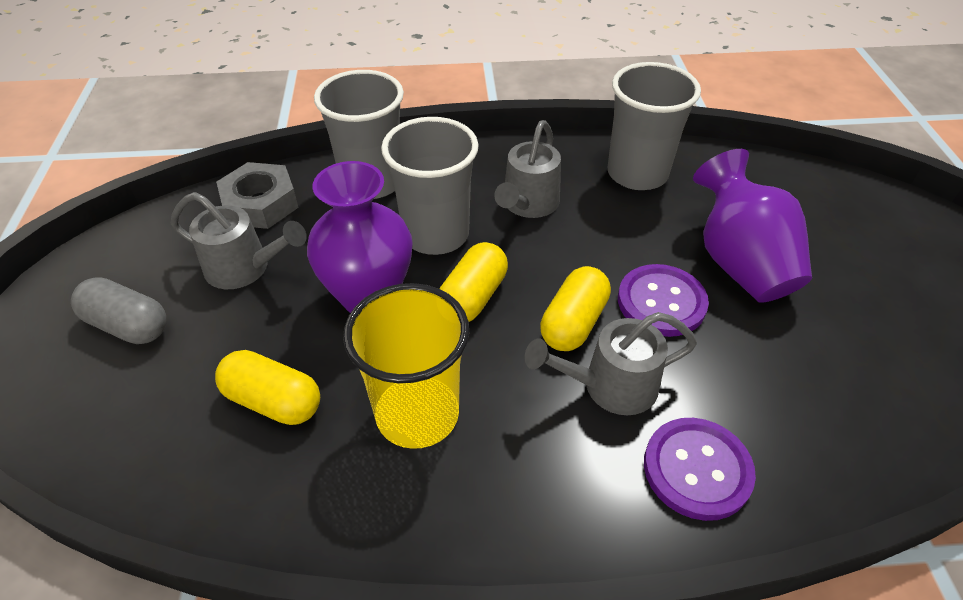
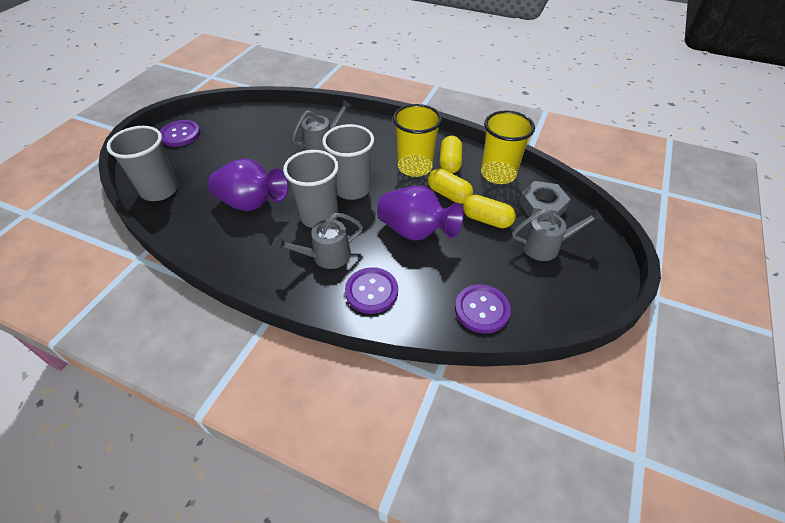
grey capsule: [71,277,166,344] = 1 -> none = 0
purple button: [618,264,709,337] [644,418,756,521] = 2 -> [160,120,201,147] [345,267,398,314] [455,284,511,334] = 3
yellow cup: [343,283,469,449] = 1 -> [393,104,442,177] [481,111,535,184] = 2

